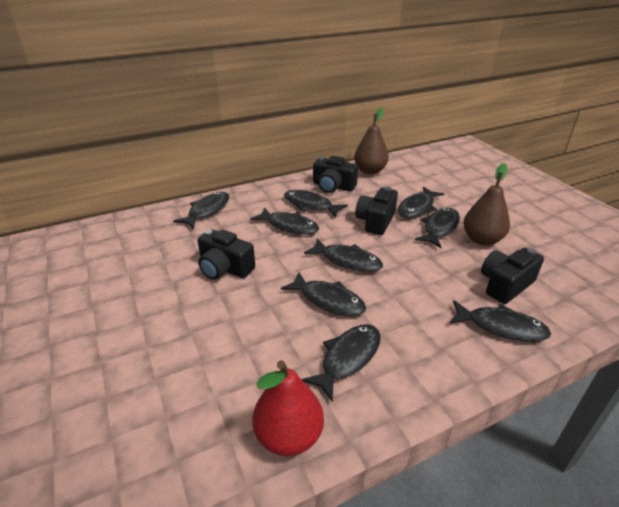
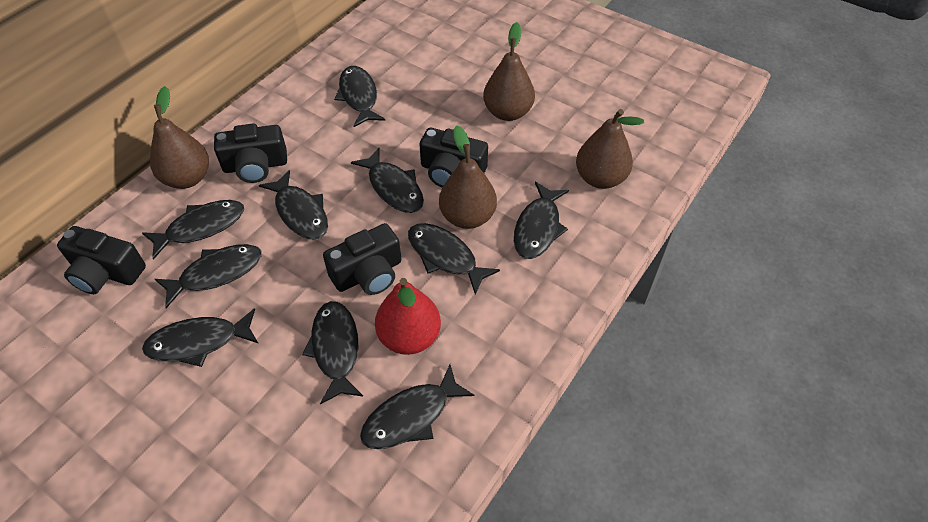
black fish: [173,192,229,229] [250,207,319,235] [281,272,366,316] [284,190,348,217] [301,324,381,402] [304,238,383,272] [398,186,444,218] [415,208,460,248] [449,300,551,342] = 9 -> [142,200,244,260] [142,308,259,367] [155,244,262,308] [259,170,328,240] [302,301,363,404] [334,66,385,127] [351,148,424,213] [360,365,475,449] [408,223,500,295] [514,182,569,259] = 10
brown pear: [354,108,389,174] [464,163,510,245] = 2 -> [150,86,209,189] [439,126,497,229] [483,22,535,121] [576,109,644,189] = 4

